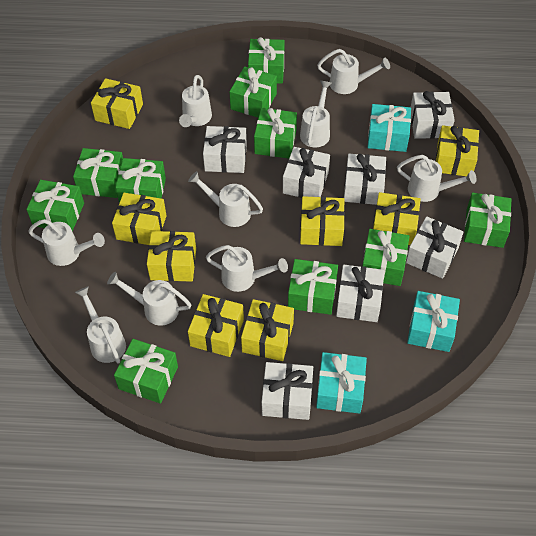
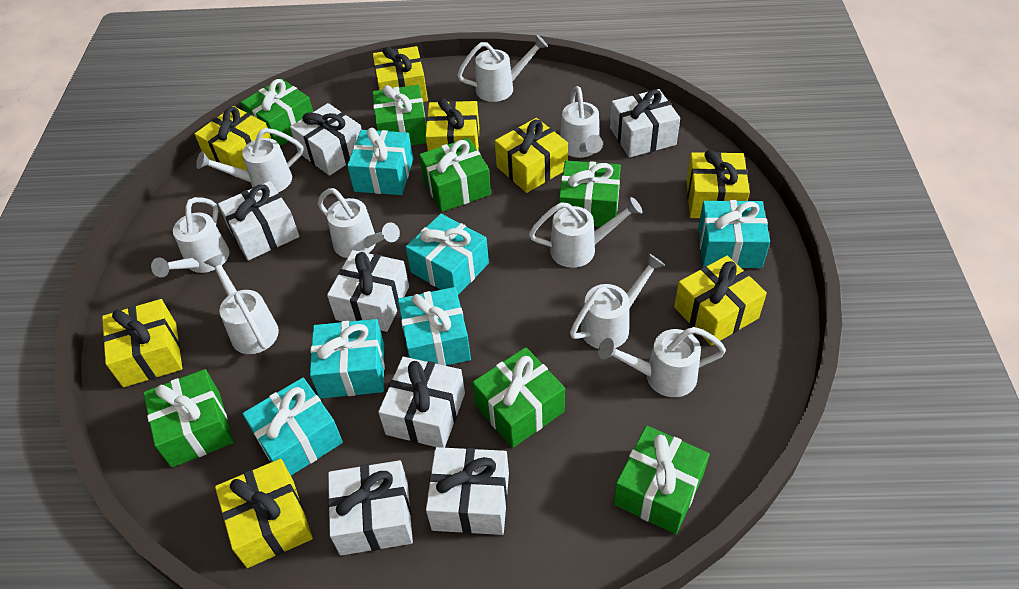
green gift: [26,180,84,231] [73,148,123,198] [114,339,178,404] [116,158,166,203] [229,67,277,118] [248,37,285,84] [254,108,297,158] [288,259,338,315] [363,229,409,286] [464,193,511,248] = 10 -> [143,369,233,468] [241,78,313,146] [372,85,427,145] [419,138,491,212] [472,347,565,448] [559,161,621,227] [614,425,710,534] = 7
turquoise gift: [316,352,367,414] [367,104,411,152] [407,291,460,352] = 3 -> [242,378,343,475] [310,319,385,399] [347,128,413,195] [398,287,471,366] [406,214,489,295] [698,200,770,268] = 6

